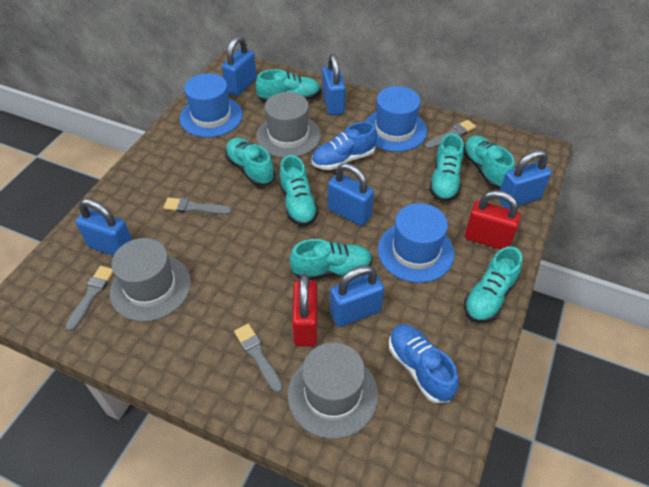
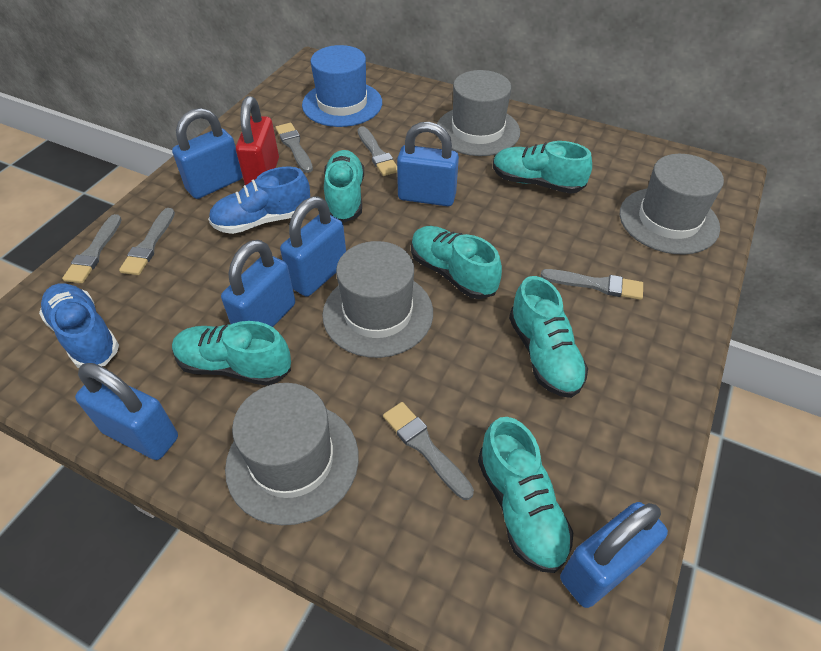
blue hat: [180,73,243,138] [365,86,427,152] [378,203,455,283] = 3 -> [302,45,382,127] = 1
grey brush: [65,266,113,331] [163,198,232,215] [234,323,283,393] [425,120,476,149] = 4 -> [62,214,122,283] [119,208,175,275] [275,123,313,173] [358,126,397,176] [383,402,474,500] [540,269,643,300] = 6
grey hat: [110,238,191,322] [256,92,321,158] [288,342,379,439] = 3 -> [225,383,359,525] [322,241,433,358] [437,70,520,156] [620,154,724,255] = 4
red padlock: [292,274,318,347] [464,190,521,250] = 2 -> [236,96,279,185] = 1
turquoise shoe: [225,138,275,186] [256,69,321,102] [279,155,319,226] [290,239,373,280] [429,134,464,202] [464,136,515,188] [464,246,522,323] = 7 -> [172,321,291,386] [324,150,364,223] [411,226,502,299] [478,417,573,573] [493,141,592,194] [509,276,588,398] = 6

